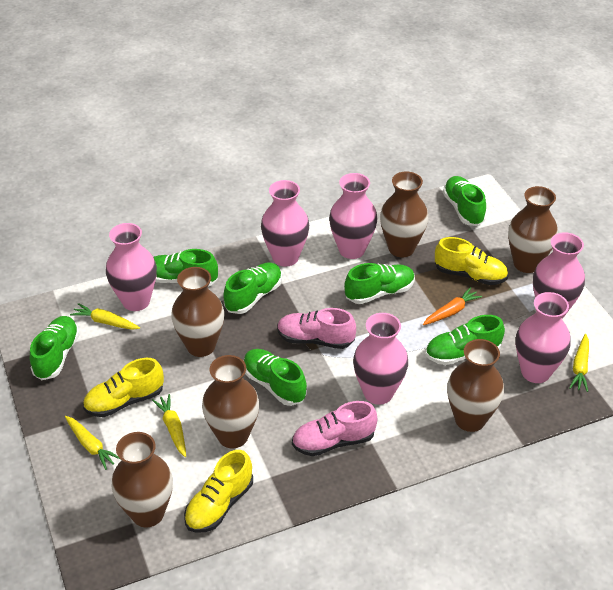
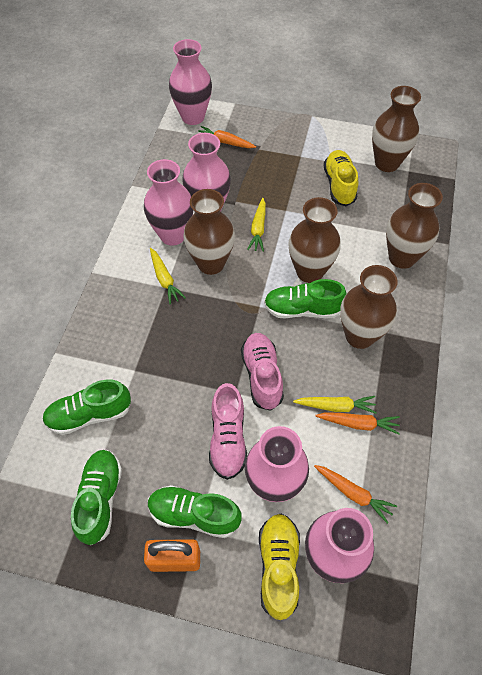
brown vase: [111,432,173,527] [171,267,224,357] [202,355,259,448] [380,171,428,258] [447,339,504,432] [508,186,558,273] = 6 -> [183,189,235,275] [289,197,341,283] [340,265,398,349] [372,86,421,172] [386,183,443,269] = 5
green shoe: [30,316,80,380] [154,249,218,287] [223,263,282,314] [244,349,307,406] [344,263,415,304] [425,315,505,365] [443,176,486,226] = 7 -> [42,379,131,435] [71,450,122,545] [148,485,242,538] [264,279,347,319] = 4
orange carrot: [423,287,482,325] = 1 -> [198,126,256,148] [314,465,397,524] [315,412,400,435] = 3
orange padlock: none = 0 -> [144,539,200,572] = 1
pink vase: [106,223,157,311] [261,180,309,267] [329,173,377,259] [353,313,408,405] [516,292,571,383] [533,232,585,319] = 6 -> [144,159,193,246] [169,39,212,125] [182,133,231,212] [245,426,309,502] [305,508,374,583] = 5
yellow carrot: [65,416,121,470] [70,303,140,330] [152,394,186,457] [569,334,589,392] = 4 -> [150,248,186,305] [247,198,266,252] [293,396,377,414] = 3
yellow shoe: [83,358,164,417] [184,450,253,533] [435,237,508,285] = 3 -> [259,514,300,620] [324,150,358,206] = 2

